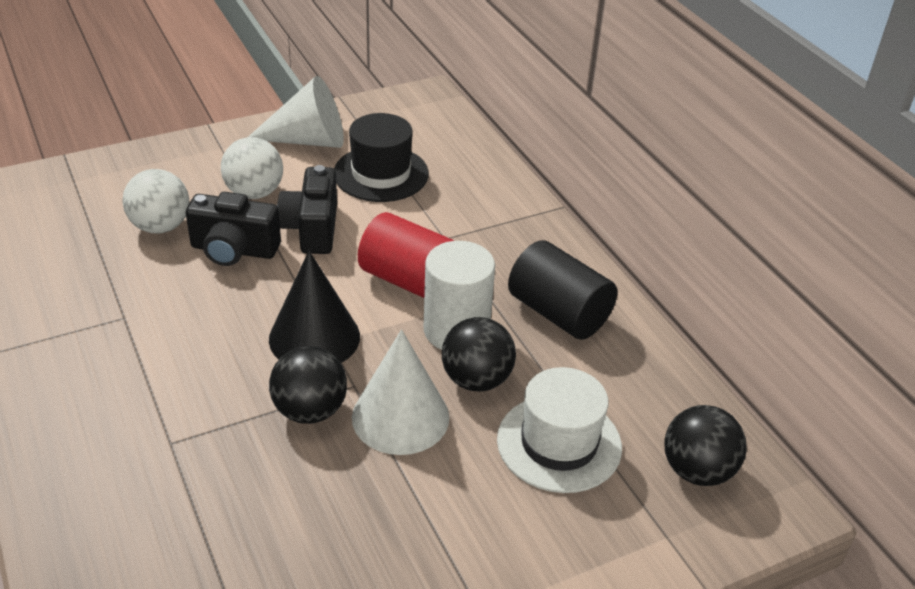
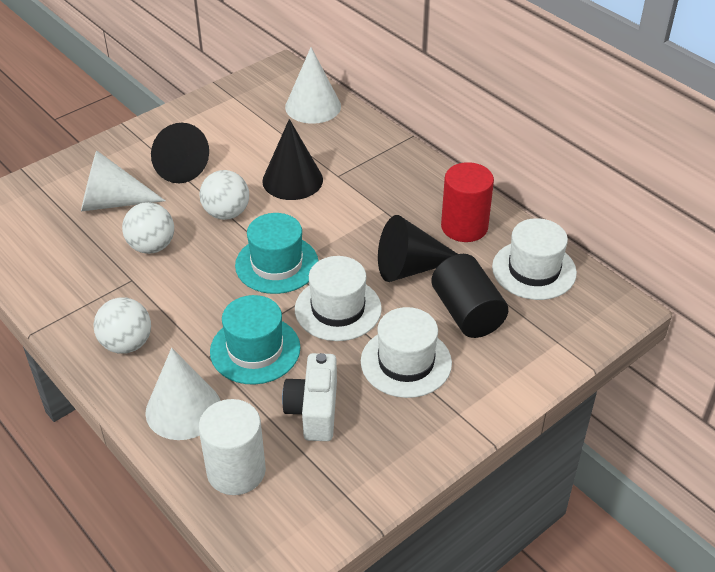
black ball: [269,346,347,424] [442,317,516,392] [664,405,747,486] = 3 -> none = 0
black camera: [186,192,281,266] [277,165,337,254] = 2 -> none = 0
black cone: [269,251,360,363] = 1 -> [151,123,209,183] [262,119,323,200] [378,215,457,282] = 3
black hat: [334,113,429,202] = 1 -> none = 0
turquoise hat: none = 0 -> [210,295,300,385] [235,213,319,294] = 2
white ball: [122,169,189,233] [221,137,283,199] = 2 -> [93,297,151,354] [122,202,174,254] [200,170,249,220] = 3
white camera: none = 0 -> [282,353,337,441] = 1
white cone: [248,76,344,148] [352,329,450,455] = 2 -> [81,150,166,211] [145,348,220,440] [285,47,341,124] = 3
white hat: [497,367,622,493] = 1 -> [295,256,382,341] [361,307,452,398] [492,218,577,300] = 3

